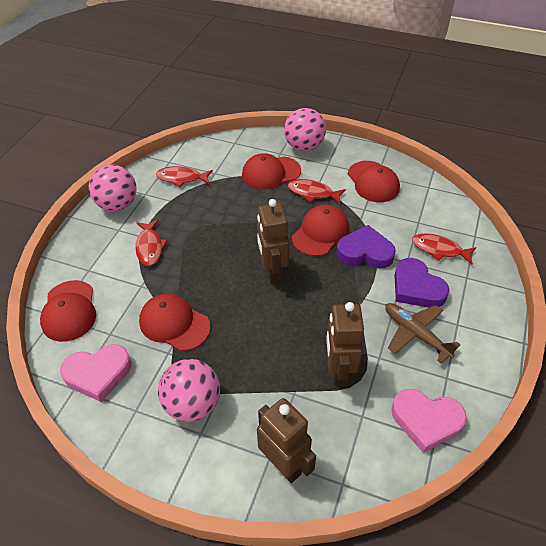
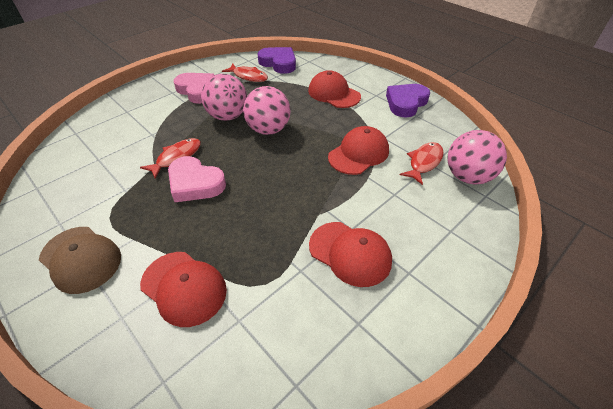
brown cap: none = 0 -> [39,227,121,294] = 1
brown plane: [385,303,461,364] = 1 -> none = 0
brown robot: [257,199,290,284] [257,398,316,483] [326,302,364,386] = 3 -> none = 0
red cap: [40,280,96,342] [139,294,211,351] [242,153,301,190] [292,205,349,256] [348,161,400,202] = 5 -> [140,252,227,327] [308,70,361,108] [309,222,392,287] [328,126,389,175] = 4
red fish: [135,220,168,266] [156,166,213,187] [288,179,346,204] [412,233,477,265] = 4 -> [140,138,201,179] [222,64,268,82] [400,142,444,185] = 3

